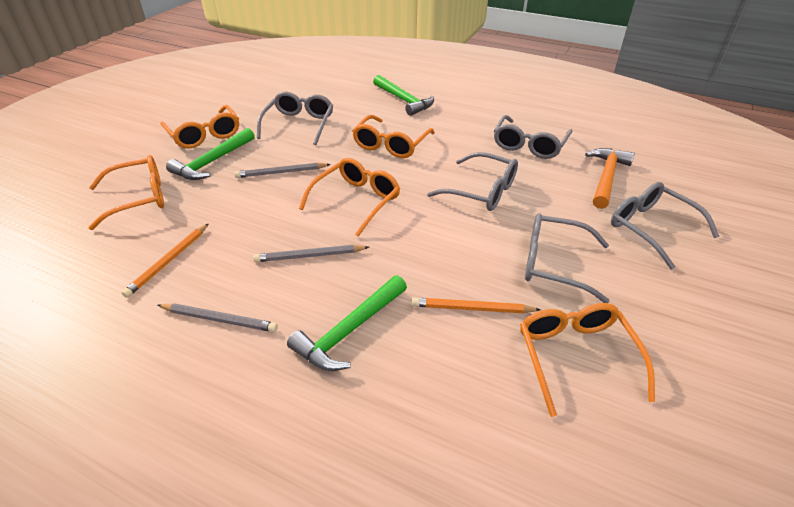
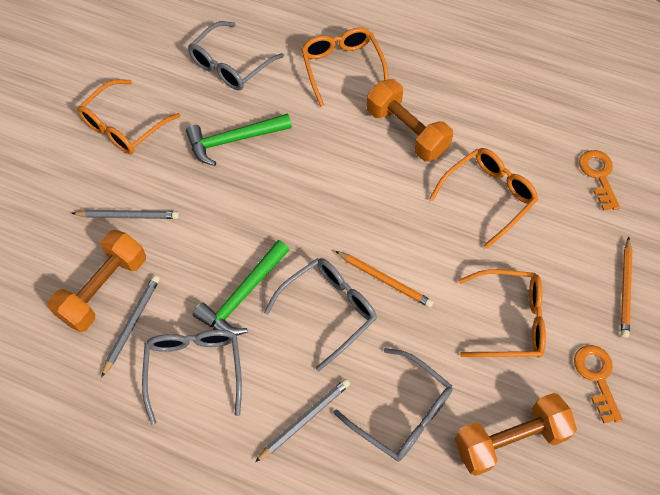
green hammer: [166,128,255,180] [287,275,407,371] [373,75,434,116] = 3 -> [186,113,292,166] [193,240,289,336] = 2
grey glasses: [257,92,333,145] [427,152,518,211] [494,115,572,159] [525,213,610,303] [611,182,720,269] = 5 -> [142,330,242,425] [188,21,284,90] [264,258,377,371] [334,348,452,461] = 4
orange dumbbell: none = 0 -> [47,230,146,332] [367,79,453,162] [455,393,577,476] = 3
orange glasses: [89,155,164,230] [160,105,239,148] [299,158,400,237] [352,115,435,158] [520,303,655,417] = 5 -> [77,79,181,154] [301,27,388,107] [429,148,538,249] [458,269,546,358] = 4
orange hammer: [585,148,635,209] = 1 -> none = 0
orange key: none = 0 -> [574,345,623,424] [579,150,620,211] = 2

